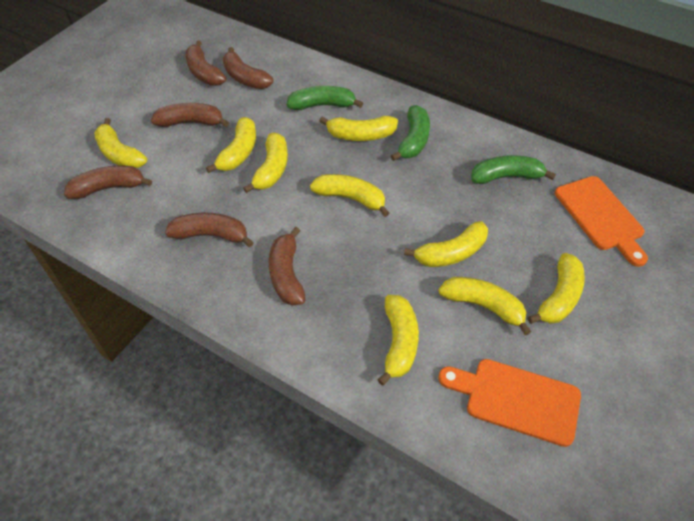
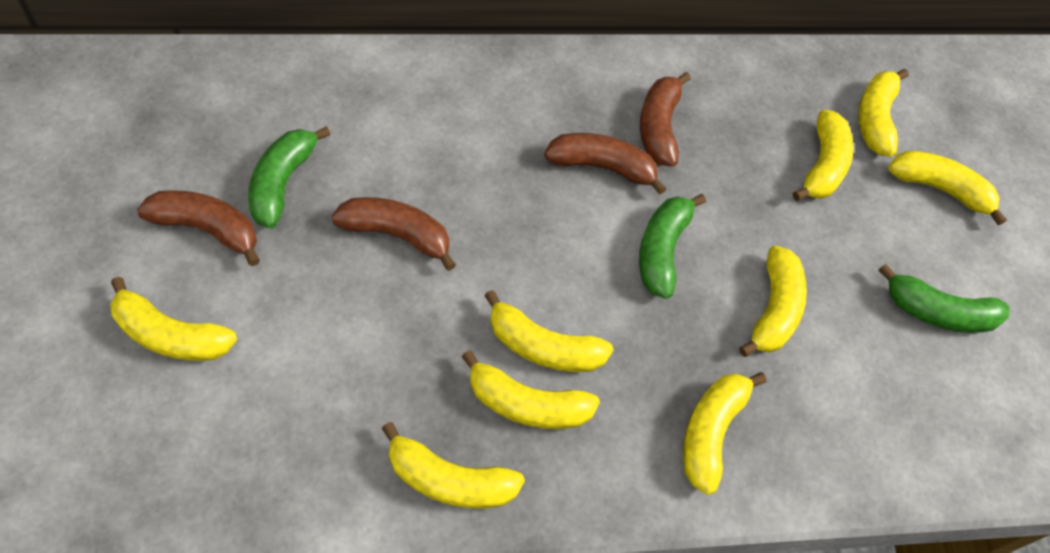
brown banana: [64,165,152,199] [151,103,229,127] [165,213,254,247] [185,40,226,86] [223,47,273,89] [269,227,306,306] = 6 -> [137,190,260,266] [331,197,456,271] [544,133,667,195] [640,72,691,167] = 4
orange cutting board: [438,359,581,447] [555,176,648,267] = 2 -> none = 0

